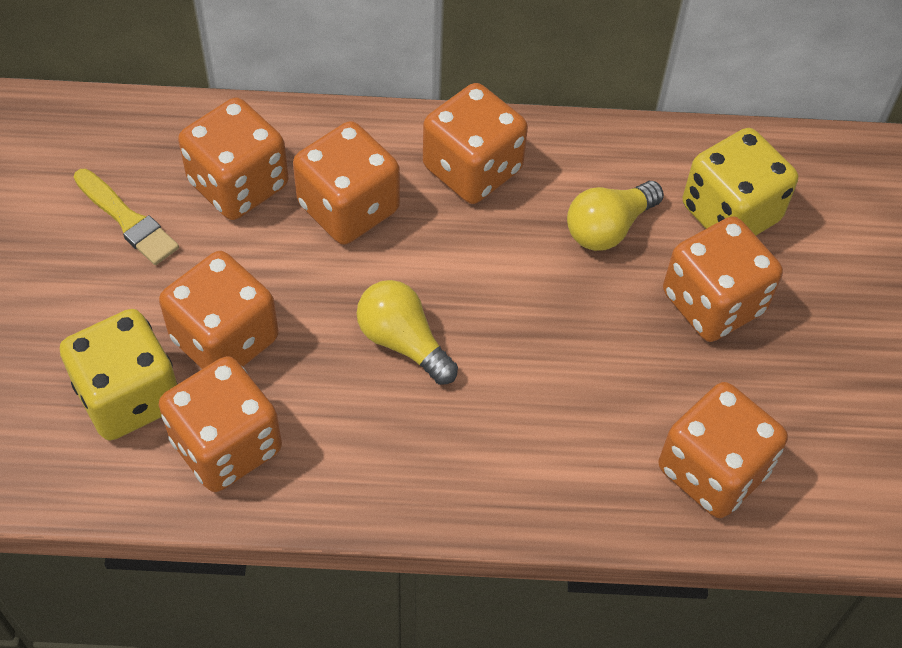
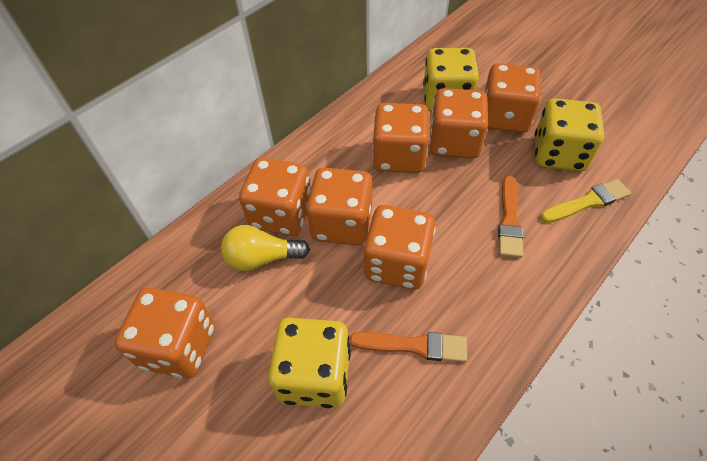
orange brush: none = 0 -> [349,332,467,362] [498,176,524,258] = 2
yellow dice: [60,309,177,441] [683,128,798,235] = 2 -> [268,318,351,408] [423,48,479,112] [535,98,604,171] = 3
yellow light bulb: [356,280,458,385] [567,181,664,251] = 2 -> [221,225,310,271] = 1

